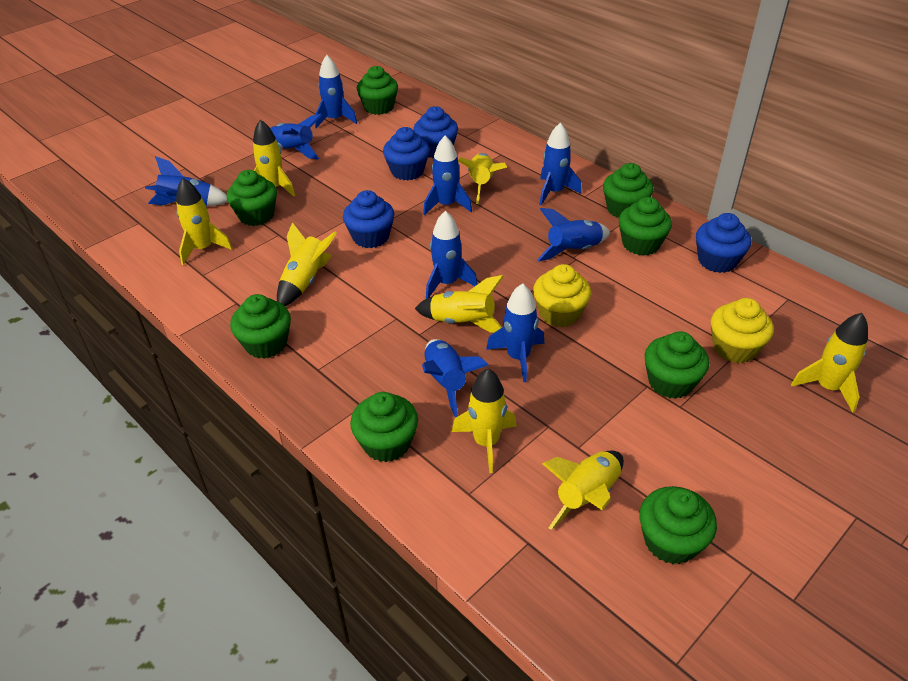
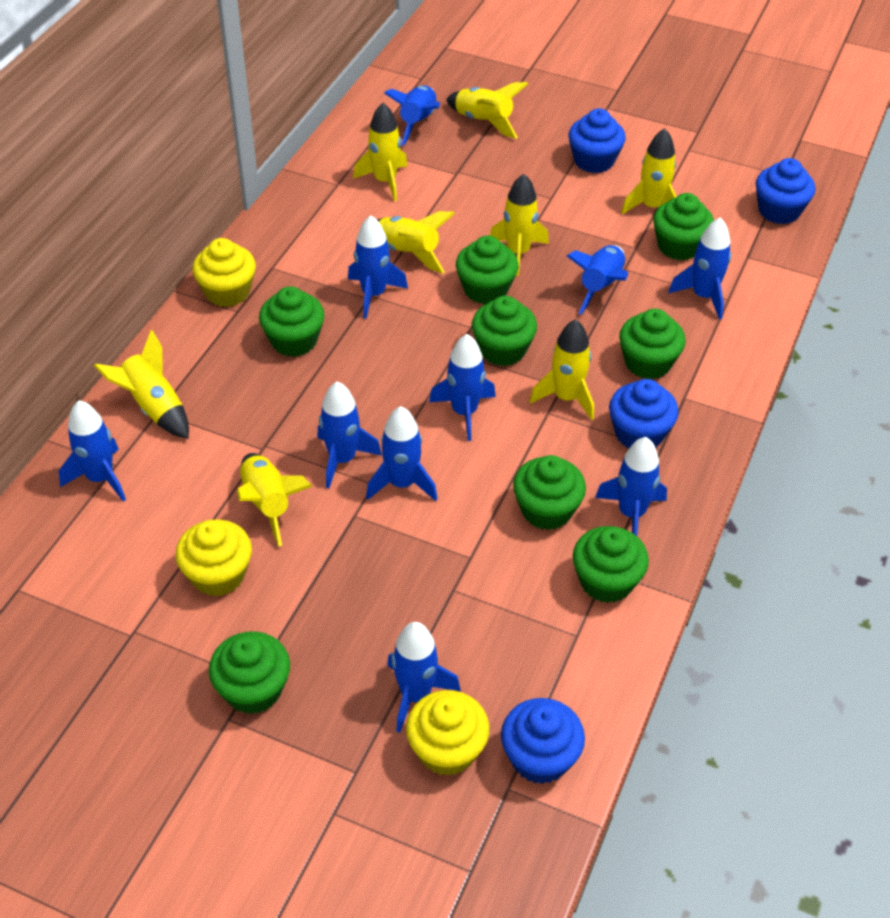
blue rocket: [145,156,228,206] [270,114,322,159] [315,55,357,128] [422,339,488,417] [423,136,472,215] [426,211,478,299] [486,283,544,382] [537,208,610,261] [539,123,581,206] = 9 -> [59,400,126,501] [317,381,382,489] [348,215,408,319] [366,406,437,501] [384,85,440,146] [387,622,461,733] [429,334,496,441] [567,245,628,315] [595,437,667,536] [668,217,731,320] = 10
yellow cupcake: [533,264,591,327] [711,298,774,363] = 2 -> [175,519,252,596] [192,238,256,307] [406,690,490,776] = 3

